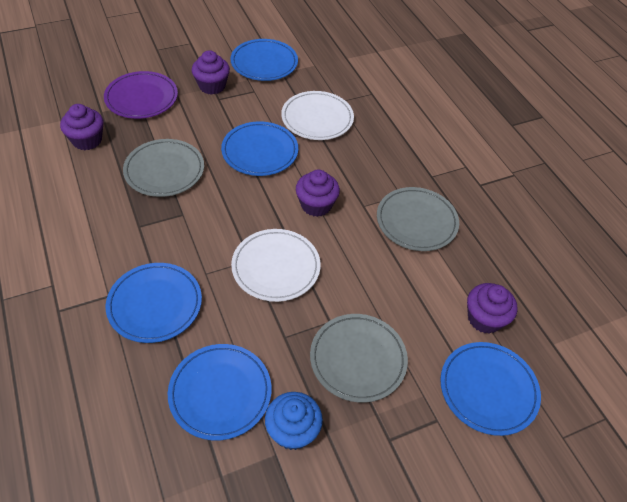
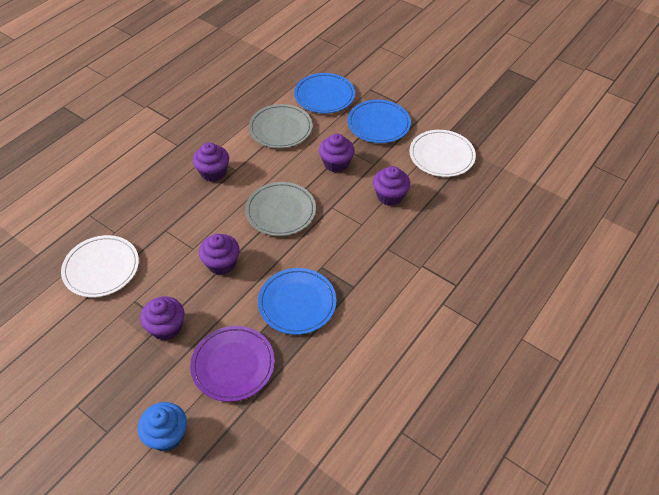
blue plate: [106,263,202,343] [168,344,271,440] [221,121,298,176] [230,39,298,81] [440,342,541,436] = 5 -> [258,268,337,335] [294,73,355,113] [348,100,411,143] = 3
grey plate: [123,139,204,197] [310,314,408,403] [377,187,459,251] = 3 -> [245,182,316,236] [249,104,313,148] = 2
purple cupcake: [60,104,103,150] [192,50,230,95] [296,170,340,217] [467,283,518,334] = 4 -> [140,296,184,341] [193,143,229,182] [199,234,240,275] [319,133,355,173] [373,166,410,206] = 5

